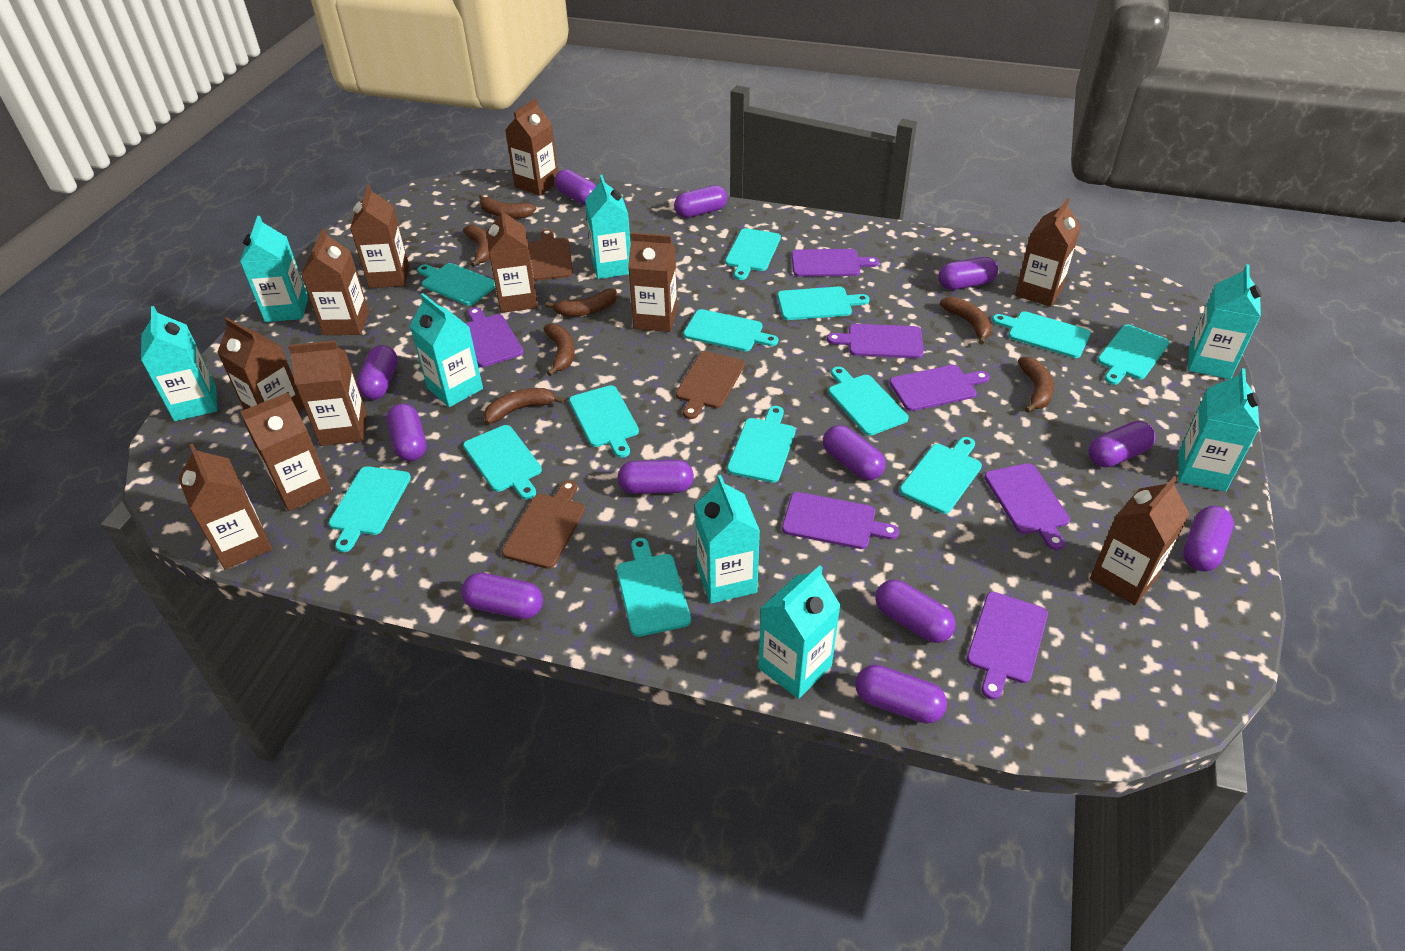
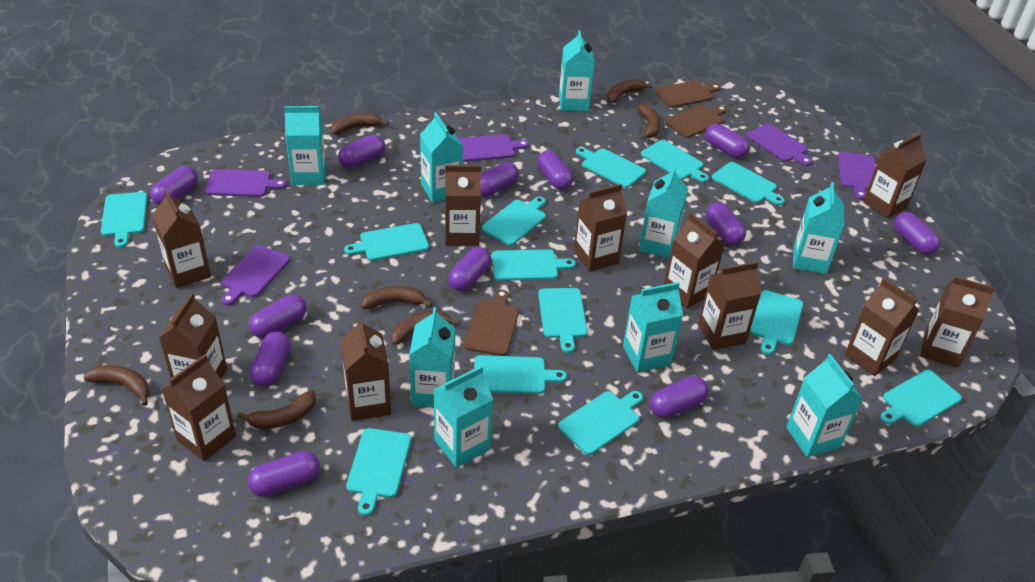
purple cutting board: [465,307,523,367] [782,492,899,549] [792,249,879,277] [827,324,924,358] [889,365,990,411] [967,592,1048,700] [984,463,1070,550] = 7 -> [205,169,287,197] [221,245,290,305] [458,134,529,162] [746,123,812,166] [838,152,876,200] = 5
turquoise carton: [141,306,217,421] [240,216,308,322] [410,293,483,407] [585,175,630,279] [695,475,760,604] [758,565,841,699] [1178,368,1260,491] [1188,264,1262,379] = 8 -> [284,106,326,185] [409,307,455,407] [420,113,463,203] [434,366,493,468] [559,30,595,111] [623,282,683,373] [639,166,688,258] [786,354,863,457] [793,182,845,274] = 9

